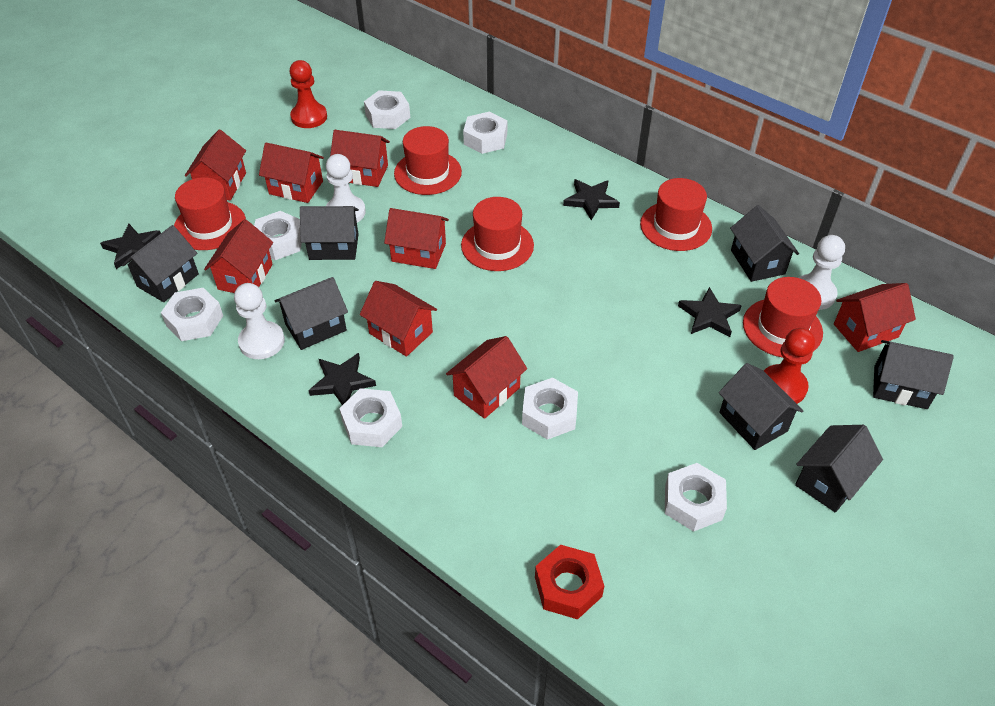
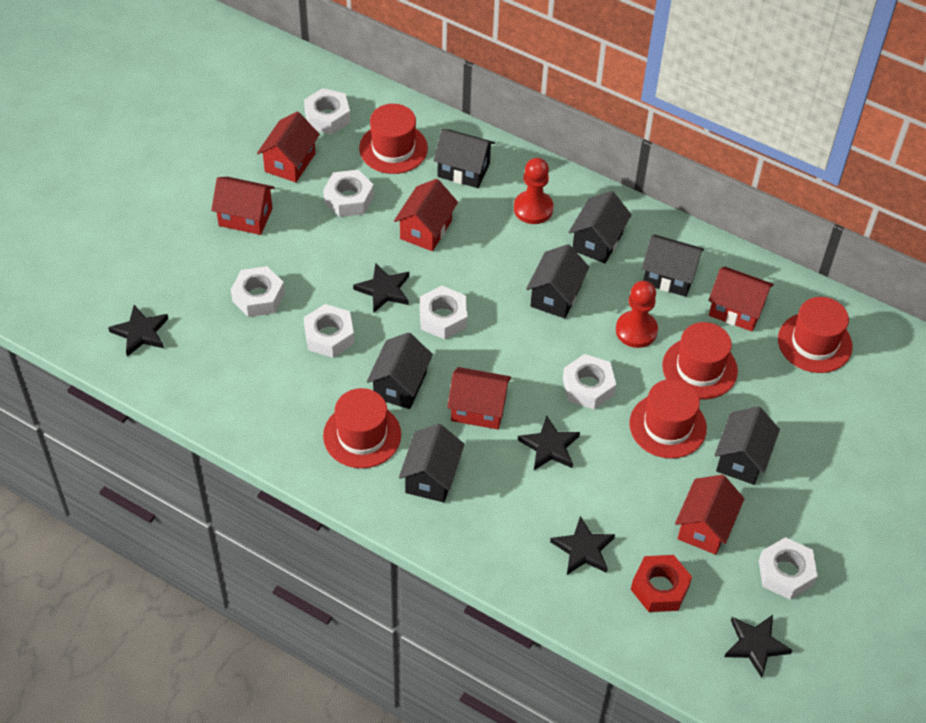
black star: [100,224,161,269] [308,353,376,405] [563,179,620,220] [678,287,742,337] = 4 -> [108,305,168,357] [353,263,409,313] [518,415,580,470] [550,516,615,575] [724,615,792,678] = 5
red house: [185,130,246,200] [204,219,273,293] [259,143,324,203] [330,130,390,187] [360,281,437,357] [384,208,449,269] [446,336,527,419] [834,283,916,352] = 8 -> [211,177,275,235] [257,112,320,182] [394,179,458,251] [447,367,511,429] [675,475,744,555] [708,267,774,331] = 6
white pawn: [234,283,285,359] [326,154,366,223] [798,235,845,310] = 3 -> none = 0

